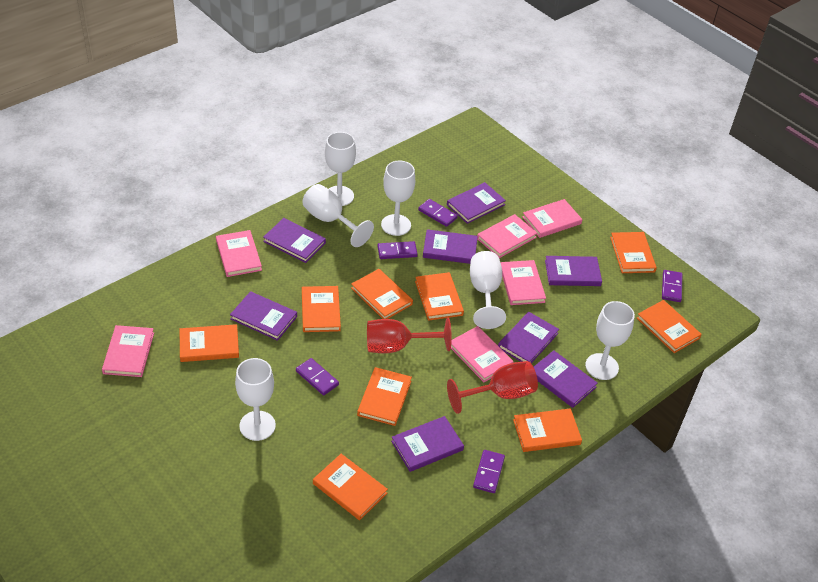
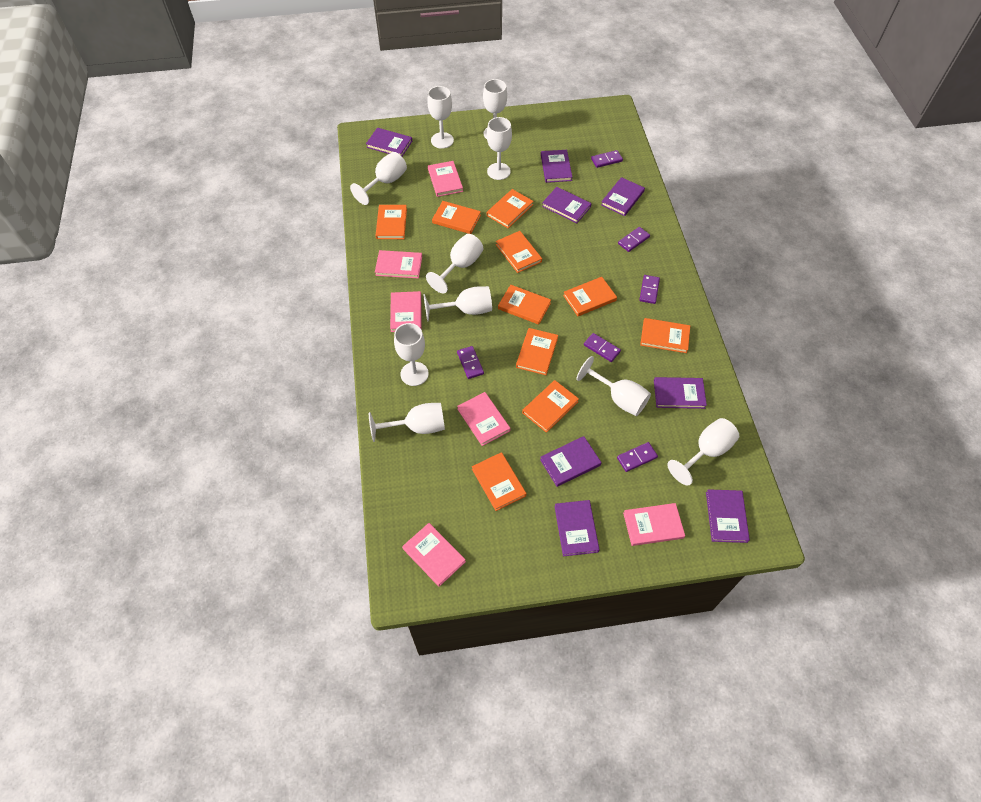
orange book: [180,324,239,362] [302,286,341,332] [313,454,388,520] [351,269,413,319] [357,367,412,426] [415,272,464,321] [513,408,582,452] [610,232,657,273] [637,300,702,353] = 9 -> [376,205,407,239] [432,201,481,234] [472,452,527,511] [487,189,534,228] [496,231,542,273] [498,285,551,325] [516,328,558,375] [522,380,579,433] [563,277,617,316] [640,318,690,353] = 10
purple domino: [296,358,339,395] [377,241,418,259] [418,199,458,227] [473,450,505,493] [662,270,682,302] = 5 -> [457,346,484,379] [584,333,621,362] [591,150,623,168] [617,442,658,472] [618,227,650,252] [639,275,660,304] = 6
red goblet: [367,318,452,353] [447,361,538,414] = 2 -> none = 0
white goblet: [235,358,276,441] [302,184,374,247] [325,132,356,206] [381,161,415,236] [470,251,506,329] [585,301,635,380] = 6 -> [350,152,407,205] [369,403,445,442] [394,323,429,386] [423,286,492,321] [426,234,483,293] [427,86,454,149] [483,79,507,139] [487,117,512,180] [576,356,651,416] [667,418,739,486] = 10

